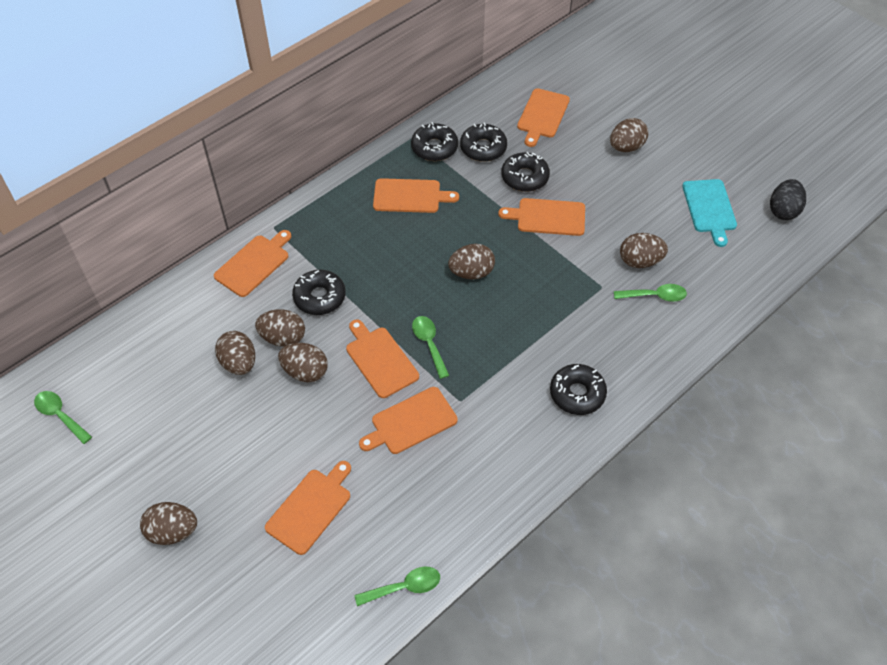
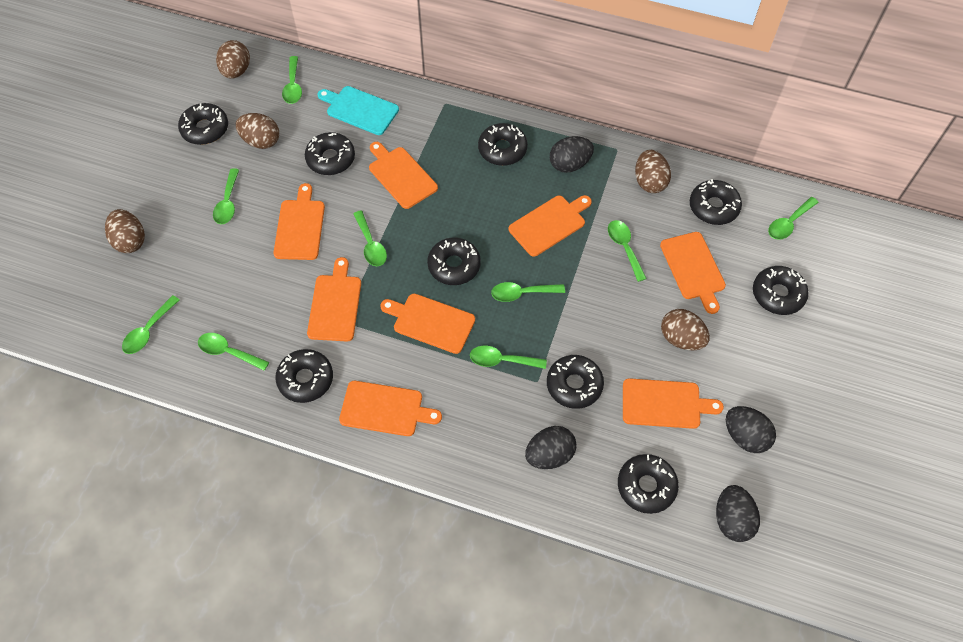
black donut: [292,270,346,315] [411,122,458,161] [460,122,507,162] [501,152,550,192] [550,364,607,415] = 5 -> [178,103,228,145] [275,349,333,403] [305,132,355,175] [427,237,481,285] [478,123,528,166] [547,355,604,409] [618,454,679,514] [690,179,742,225] [753,266,809,315] = 9
black egg: [770,179,806,220] = 1 -> [525,426,577,469] [550,136,594,173] [716,485,760,542] [726,406,776,453] = 4
brown egg: [140,502,197,545] [215,331,255,375] [255,309,305,347] [278,343,328,382] [448,244,495,279] [610,118,648,152] [620,233,668,268] = 7 -> [105,209,145,253] [216,40,250,79] [236,113,279,149] [635,150,671,193] [661,309,710,350] = 5
green spoon: [34,391,92,444] [354,566,440,606] [412,316,449,379] [614,284,687,302] = 4 -> [122,295,180,354] [198,333,269,371] [213,168,239,224] [282,56,302,104] [353,211,387,266] [470,346,547,369] [491,282,565,302] [608,220,647,282] [768,197,819,240] = 9
orange cutting board: [214,230,291,297] [265,461,351,555] [346,320,419,398] [359,387,458,454] [373,178,459,213] [498,198,585,236] [517,88,570,147] = 7 -> [273,183,325,260] [307,257,361,341] [339,381,442,436] [369,142,438,209] [380,294,475,354] [509,195,592,257] [623,378,724,429] [660,232,726,314] = 8

